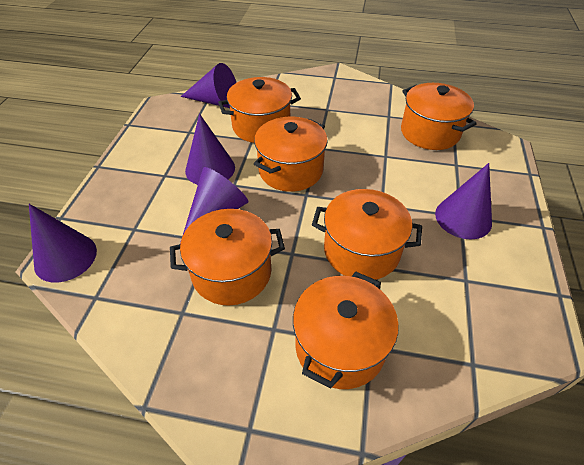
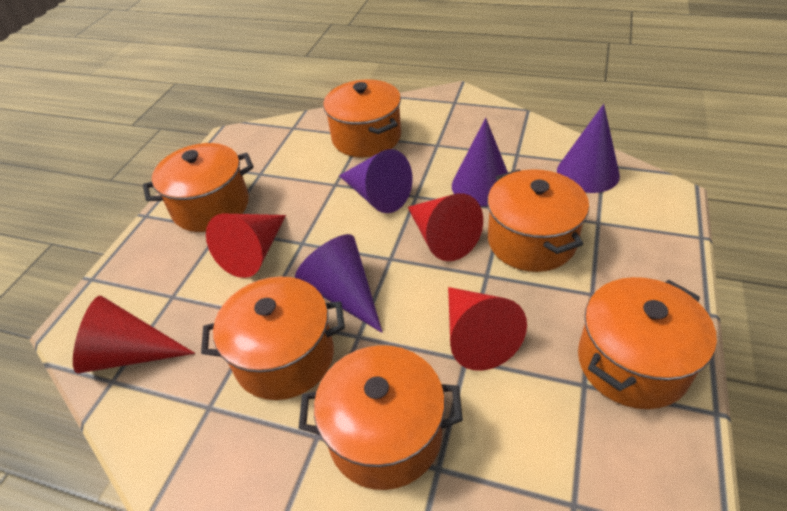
purple cone: [29,204,97,283] [180,167,248,243] [181,63,236,108] [185,114,235,185] [435,163,492,239] = 5 -> [295,234,383,333] [339,149,412,213] [452,118,508,206] [557,104,620,193] = 4
red cone: none = 0 -> [73,296,195,374] [206,213,286,278] [408,193,483,261] [448,287,527,371] = 4

